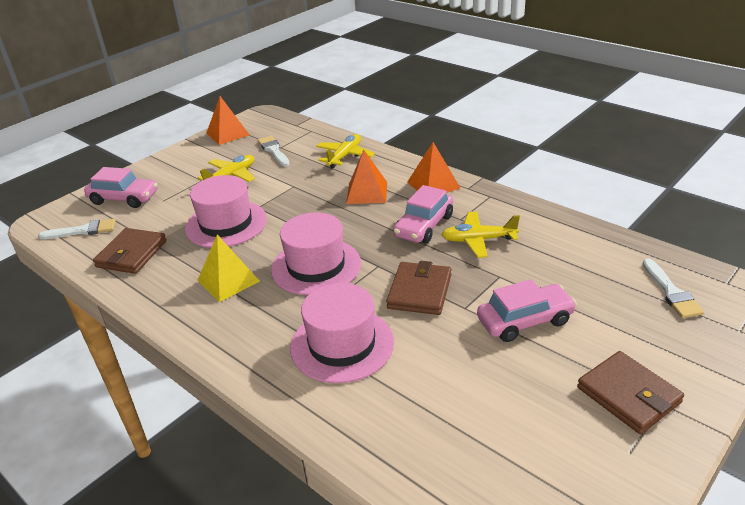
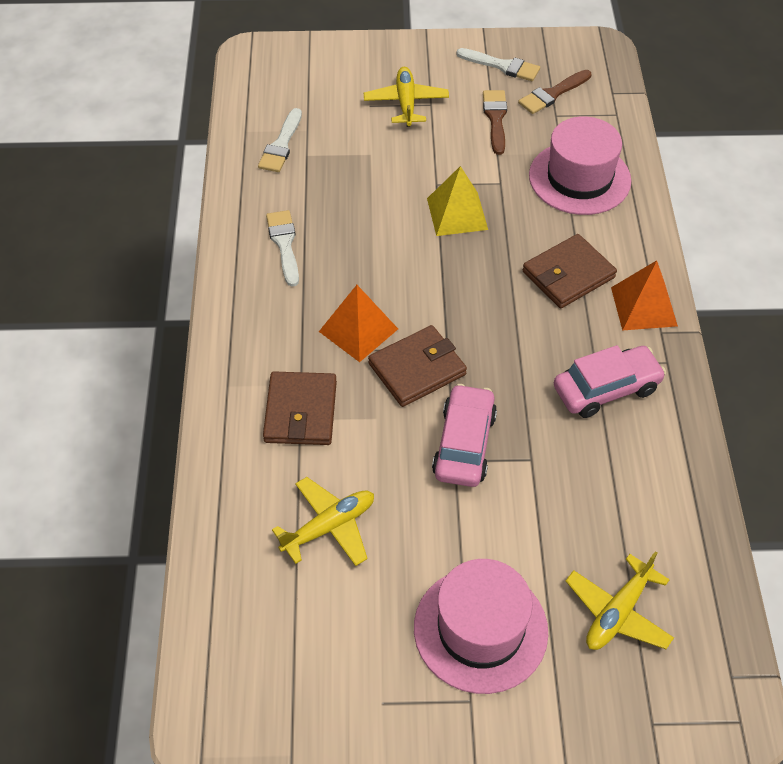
brown brush: none = 0 -> [483,90,507,155] [518,70,592,114] = 2
orange pyramid: [207,96,249,145] [346,150,387,204] [407,142,460,193] = 3 -> [319,285,398,362] [611,260,678,331] = 2
pink car: [84,167,158,208] [393,185,453,243] [477,279,577,342] = 3 -> [432,384,497,487] [554,345,666,418] = 2
pink hat: [185,175,267,248] [271,212,361,295] [290,283,394,383] = 3 -> [414,559,548,694] [529,116,631,215] = 2

